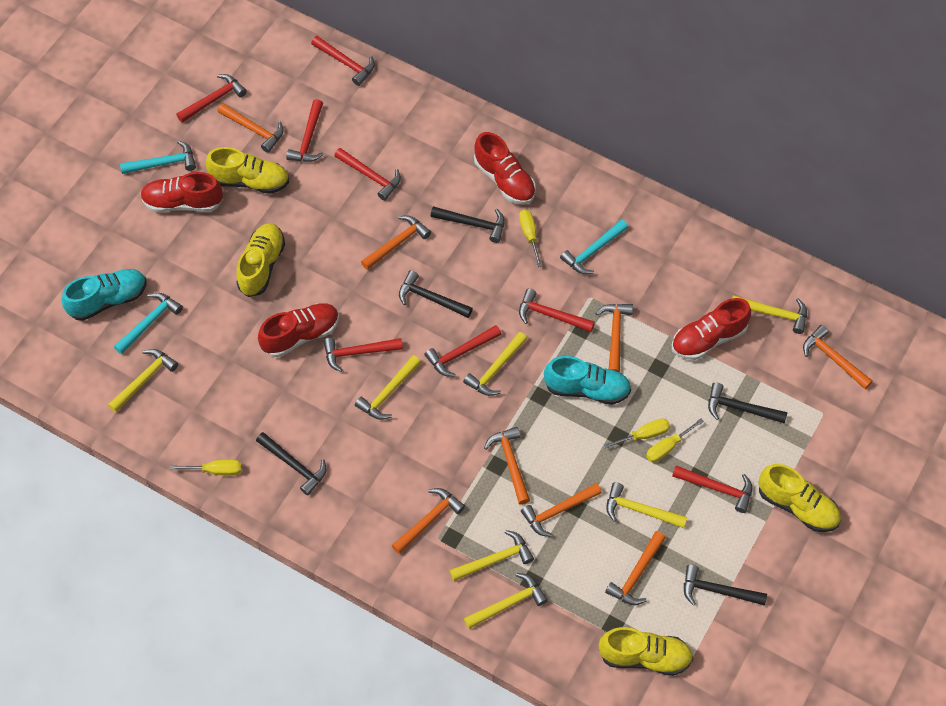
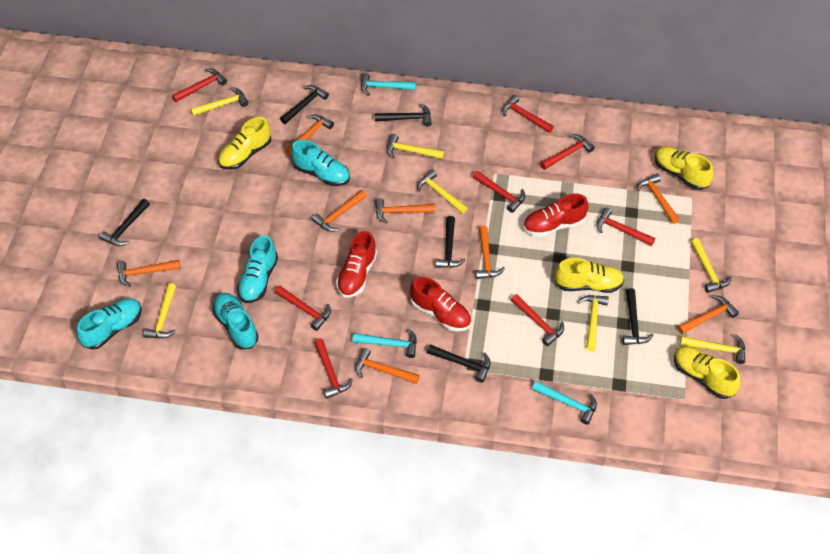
black hammer: [256,432,326,496] [399,270,473,318] [431,206,505,243] [684,564,767,606] [708,382,787,423] = 5 -> [99,199,150,246] [280,85,329,124] [375,103,432,126] [427,344,491,383] [436,216,465,268] [623,288,654,345] = 6
red shoe: [140,172,223,212] [258,303,339,357] [474,132,536,204] [671,298,751,360] = 4 -> [336,231,377,298] [410,277,471,332] [523,194,589,237] = 3
turquoise shoe: [61,269,147,321] [544,356,631,405] = 2 -> [77,298,142,350] [212,293,259,349] [237,235,278,303] [291,140,350,186] = 4
yellow screwdriver: [171,460,242,475] [519,209,542,267] [604,418,670,449] [646,418,704,462] = 4 -> none = 0

